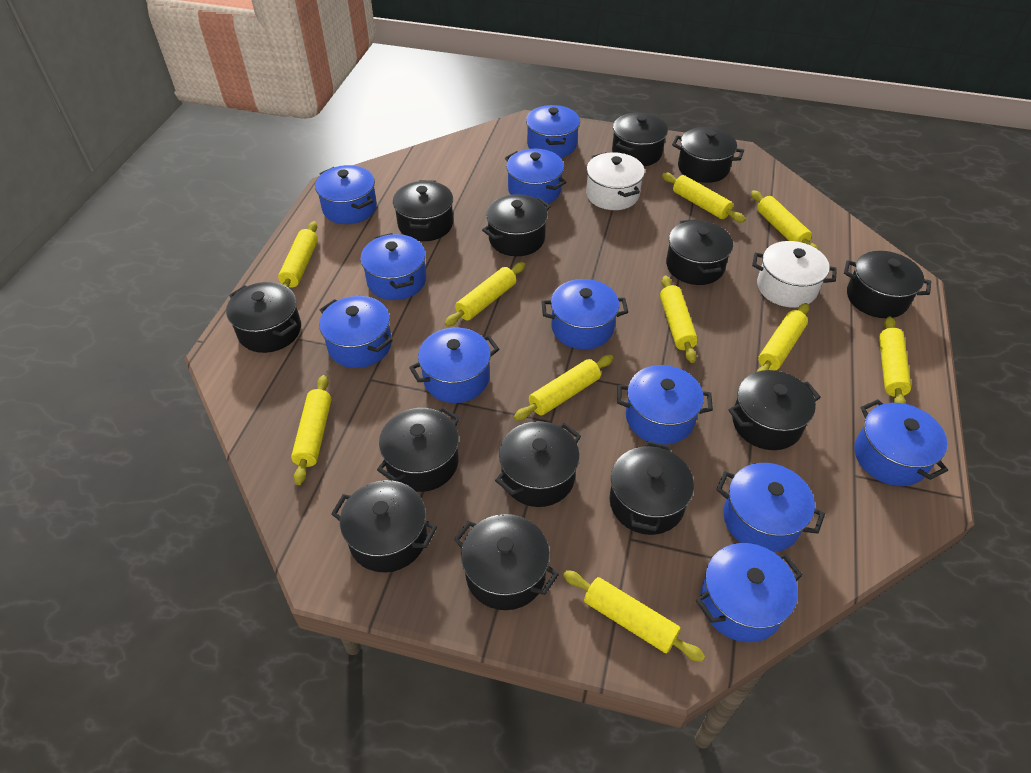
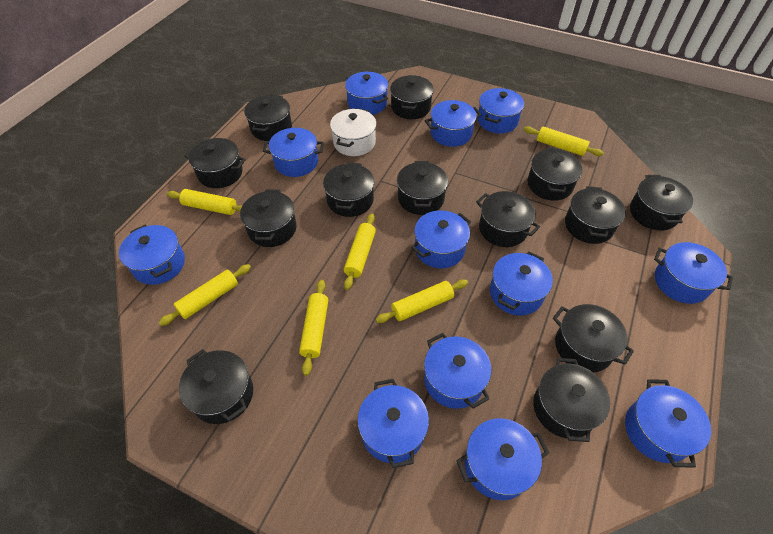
blue pot: [315,165,377,224] [319,296,393,368] [360,233,426,300] [409,328,499,403] [505,149,567,204] [526,105,580,158] [542,279,628,349] [617,365,713,445] [696,543,803,642] [716,463,825,552] [854,399,948,486] = 11 -> [119,225,185,285] [263,128,324,177] [345,72,388,115] [357,379,429,468] [411,210,471,268] [424,333,491,409] [425,100,481,147] [456,418,549,500] [478,88,524,133] [490,252,553,316] [625,379,711,468] [654,242,733,304] = 12
white pot: [586,152,645,210] [752,241,837,308] = 2 -> [330,108,377,156] = 1
yellow rolling pin: [278,221,318,288] [291,375,331,485] [445,262,525,327] [514,355,613,421] [563,570,705,662] [660,275,698,363] [662,173,746,223] [751,190,819,250] [757,303,809,372] [879,316,911,404] = 10 -> [159,264,251,326] [167,189,242,215] [299,280,328,376] [344,213,376,290] [376,279,468,323] [524,126,604,156] = 6

